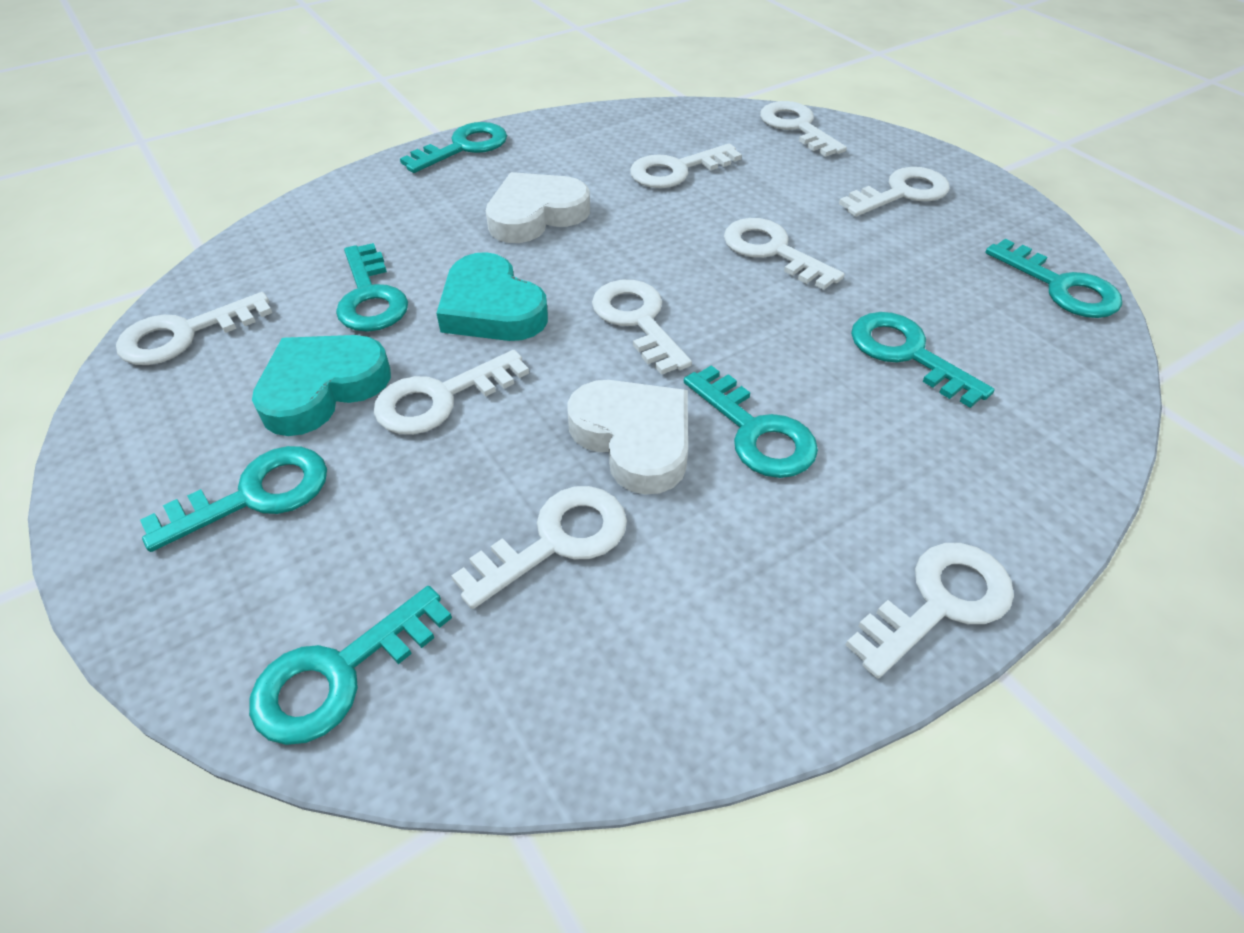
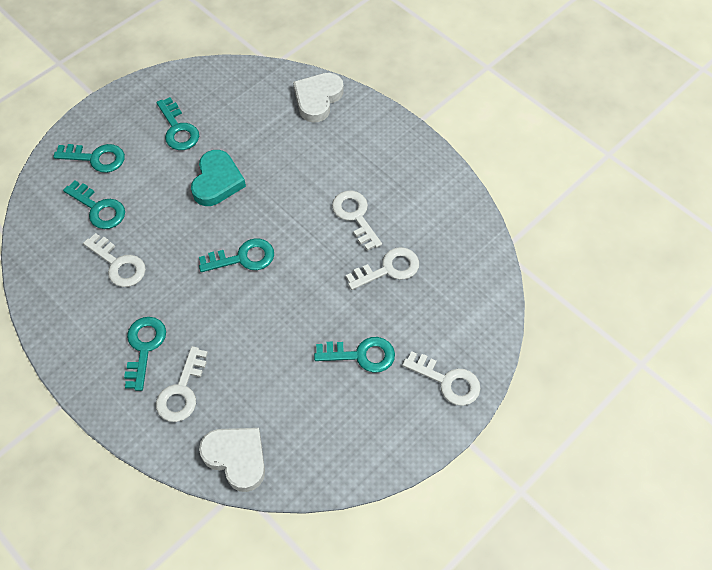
turquoise heart: [252,335,391,436] [436,252,548,341] = 2 -> [191,150,246,206] = 1
turquoise key: [140,446,327,552] [249,586,452,745] [336,243,408,332] [400,122,507,173] [684,365,818,478] [851,312,995,408] [985,239,1122,318] = 7 -> [53,144,125,173] [63,181,125,229] [124,317,166,391] [156,97,199,150] [199,238,274,272] [314,337,395,373] = 6
white key: [116,292,272,365] [374,350,529,435] [451,486,627,609] [592,280,692,375] [630,144,742,188] [724,218,844,290] [760,101,847,157] [839,167,950,217] [846,543,1014,679] = 9 -> [83,233,146,287] [156,346,208,422] [332,191,382,251] [346,247,419,290] [402,351,481,406] = 5

